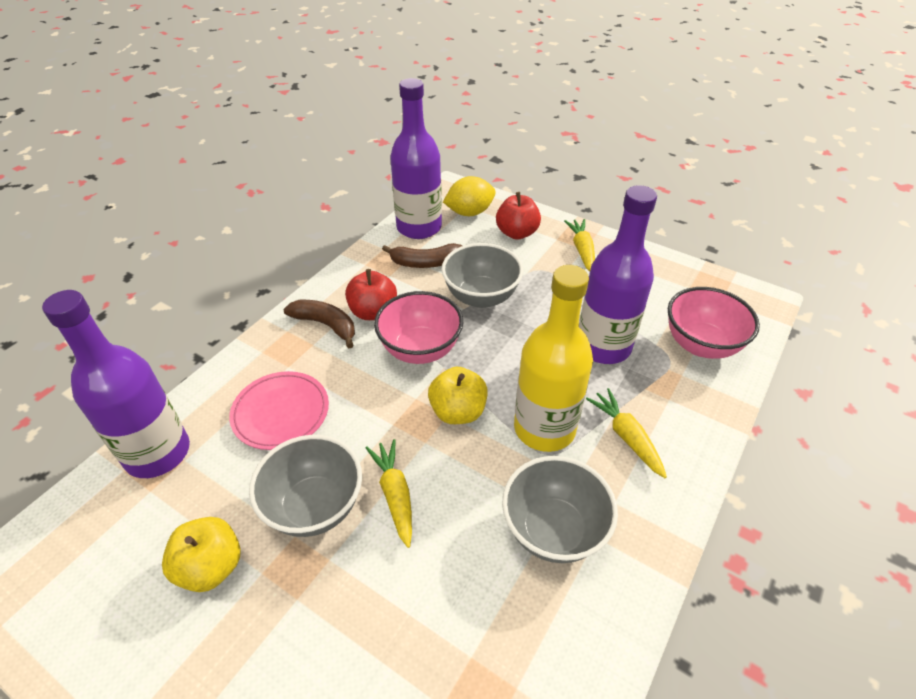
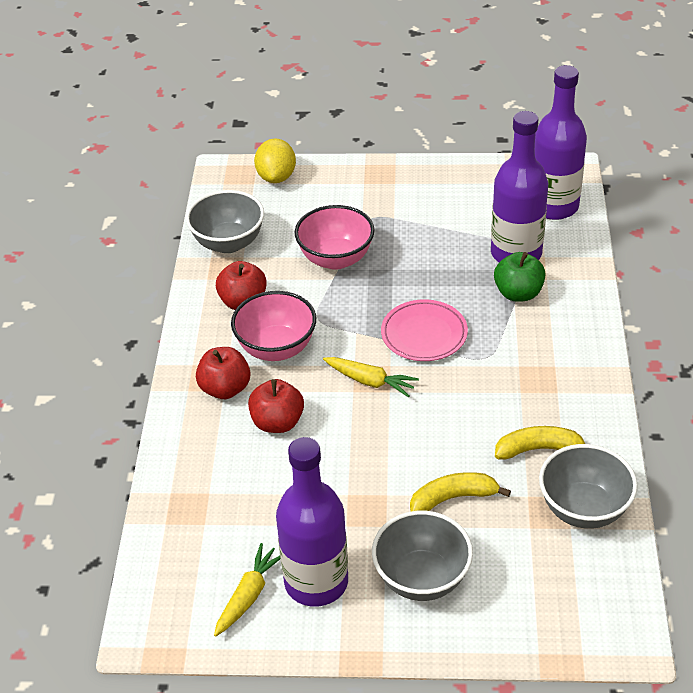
brown banana: [283,300,355,348] [382,243,462,268] = 2 -> none = 0
green apple: none = 0 -> [494,252,546,301] = 1
red apple: [345,269,397,320] [496,192,541,240] = 2 -> [196,347,250,399] [216,261,267,310] [248,379,304,433] = 3
yellow apple: [162,517,241,592] [428,367,488,424] = 2 -> none = 0
yellow banana: none = 0 -> [410,472,511,511] [495,426,585,459] = 2
yellow bottle: [514,265,593,452] = 1 -> none = 0
yellow carrot: [366,439,412,548] [564,219,595,271] [586,388,667,478] = 3 -> [214,543,280,637] [323,357,419,397] = 2

